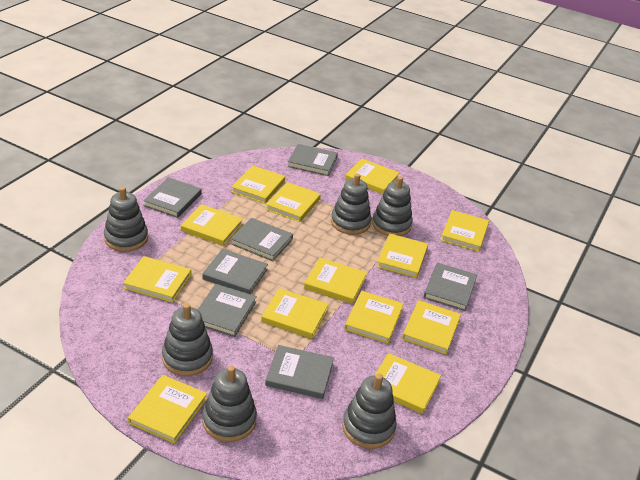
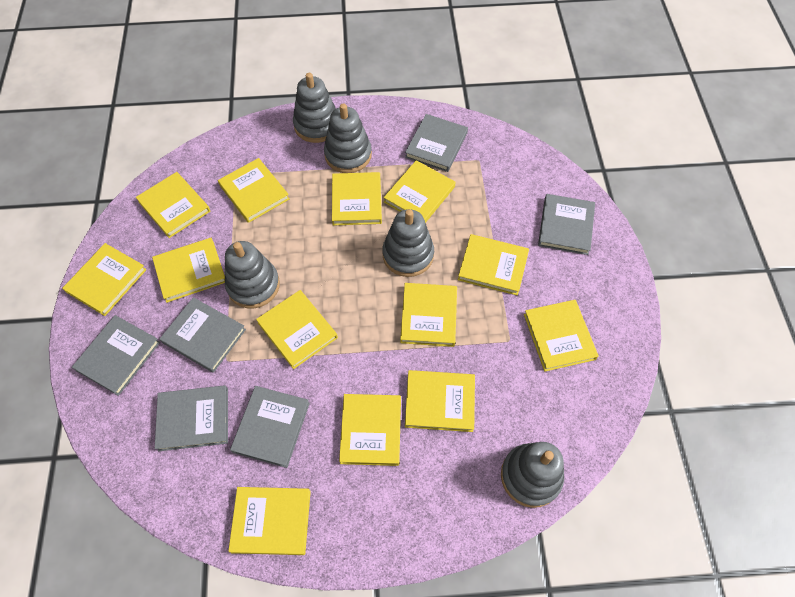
grey book: [143,177,202,218] [197,284,257,337] [202,249,268,294] [230,218,293,261] [265,345,334,399] [287,144,338,176] [423,262,477,311] = 7 -> [72,315,160,396] [155,385,228,451] [160,297,246,373] [230,386,310,468] [405,114,468,172] [538,194,595,255] = 6
grey stacking toy: [104,187,148,252] [162,303,213,376] [202,365,257,442] [331,173,371,235] [342,373,397,449] [372,176,413,236] = 6 -> [225,241,280,308] [293,73,336,143] [324,103,372,173] [382,209,434,277] [501,442,564,508] = 5

